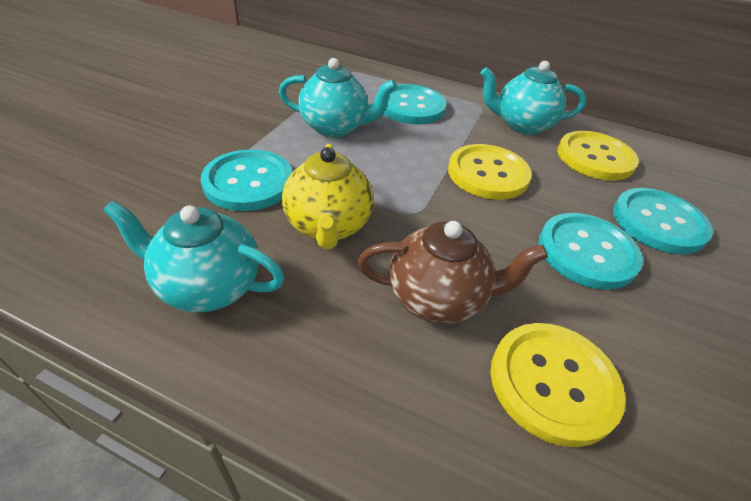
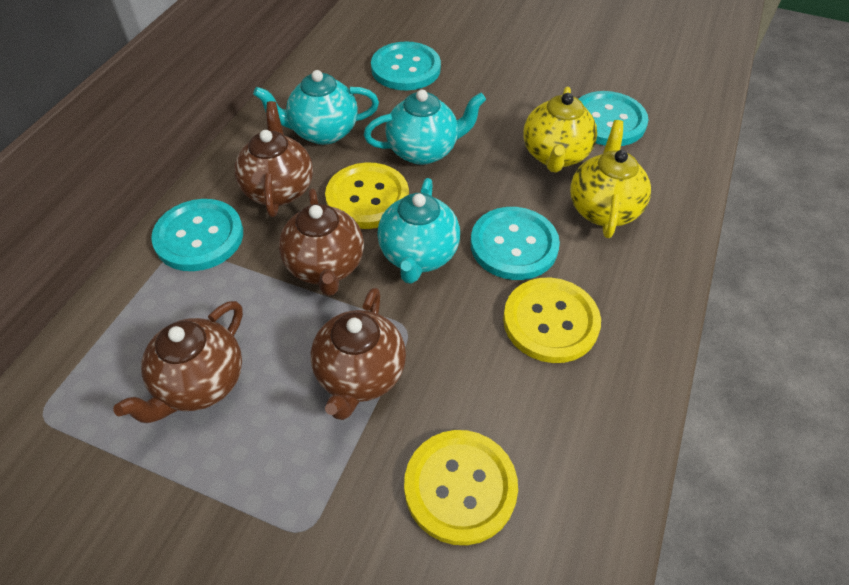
brown teapot: [357,221,548,324] = 1 -> [113,301,243,423] [235,101,313,217] [279,188,364,296] [311,287,406,420] = 4
yellow teapot: [282,144,374,249] = 1 -> [523,87,597,173] [570,120,651,238] = 2

